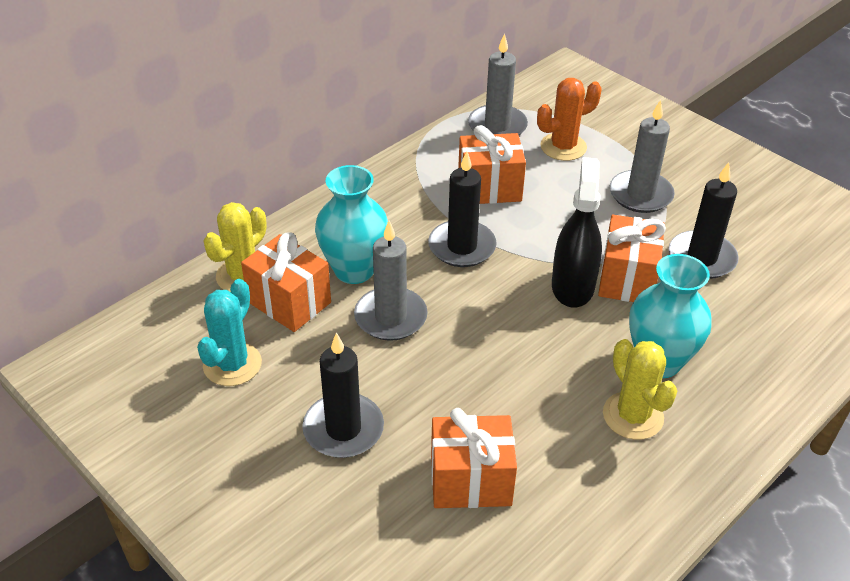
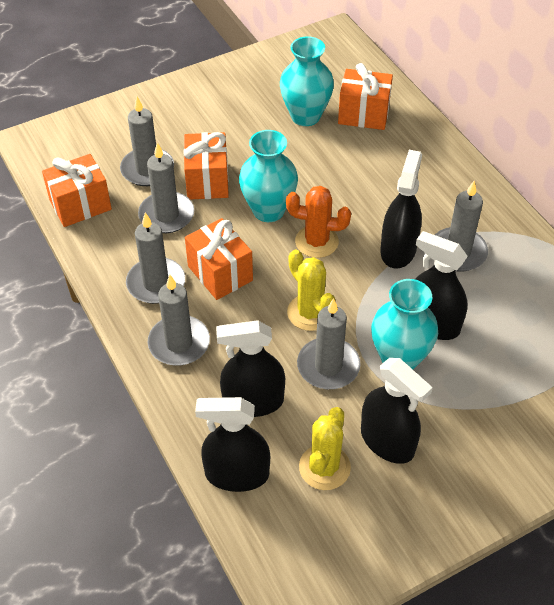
black candle: [302,332,384,458] [428,151,497,267] [669,162,739,279] = 3 -> none = 0
black spray bottle: [552,157,602,308] = 1 -> [195,397,270,492] [216,320,285,417] [361,358,433,464] [380,150,422,269] [415,231,468,340] = 5
grey candle: [354,220,428,341] [468,33,528,135] [610,100,675,213] = 3 -> [120,97,174,186] [126,213,185,304] [138,143,194,233] [148,275,210,366] [297,298,361,389] [435,181,488,272] = 6
turquoise cactus: [197,279,262,386] = 1 -> none = 0
turquoise vase: [315,165,388,284] [629,254,712,378] = 2 -> [239,130,298,222] [280,36,334,126] [371,279,438,369] = 3

